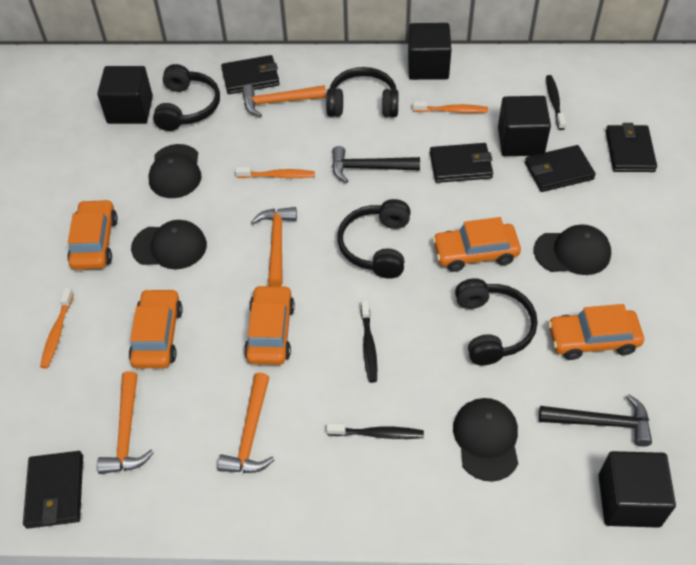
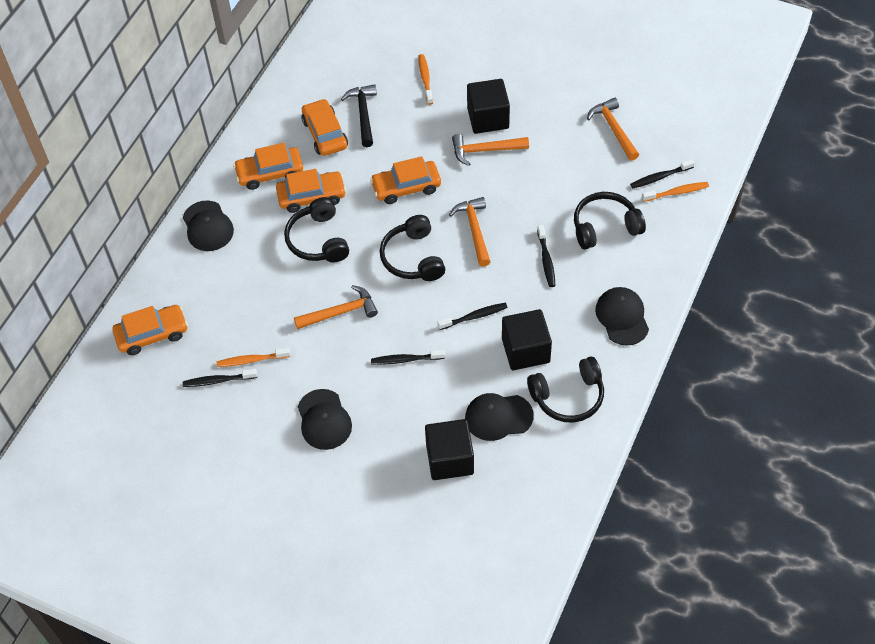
black cube: [97,66,153,124] [408,23,452,80] [498,96,551,156] [598,451,676,528] = 4 -> [425,419,474,480] [467,79,510,134] [502,309,552,370] = 3
black hammer: [332,146,420,183] [539,394,652,447] = 2 -> [341,84,377,147] = 1
black toothbrush: [326,423,424,439] [361,300,377,383] [546,75,566,130] = 3 -> [183,369,257,387] [371,349,445,365] [438,303,507,330] [537,225,555,287] [630,159,695,188] = 5
black wallet: [23,451,83,529] [221,55,280,94] [430,143,493,183] [525,145,596,192] [606,123,657,172] = 5 -> none = 0

